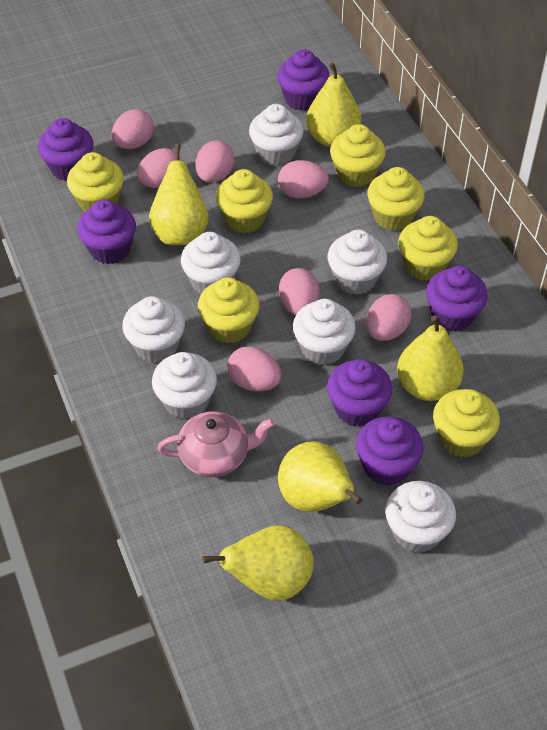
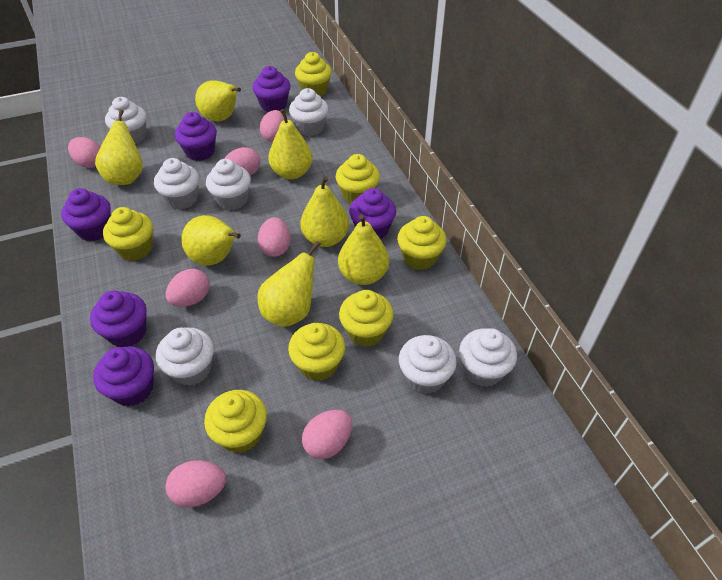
pink teapot: [158,411,275,477] = 1 -> none = 0
yellow pear: [149,144,209,245] [202,525,314,601] [278,441,362,512] [306,62,361,147] [397,316,464,401] = 5 -> [95,109,143,185] [181,215,241,266] [195,80,241,121] [258,241,321,327] [268,109,312,179] [300,176,349,247] [338,214,389,285] = 7

